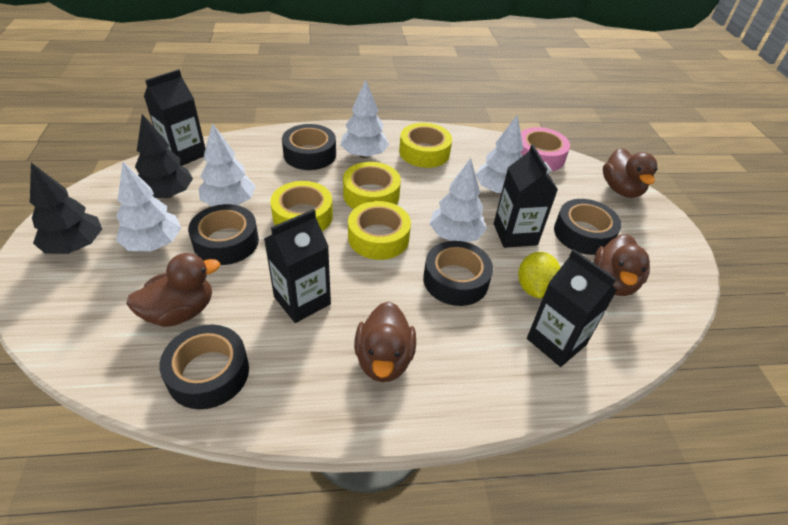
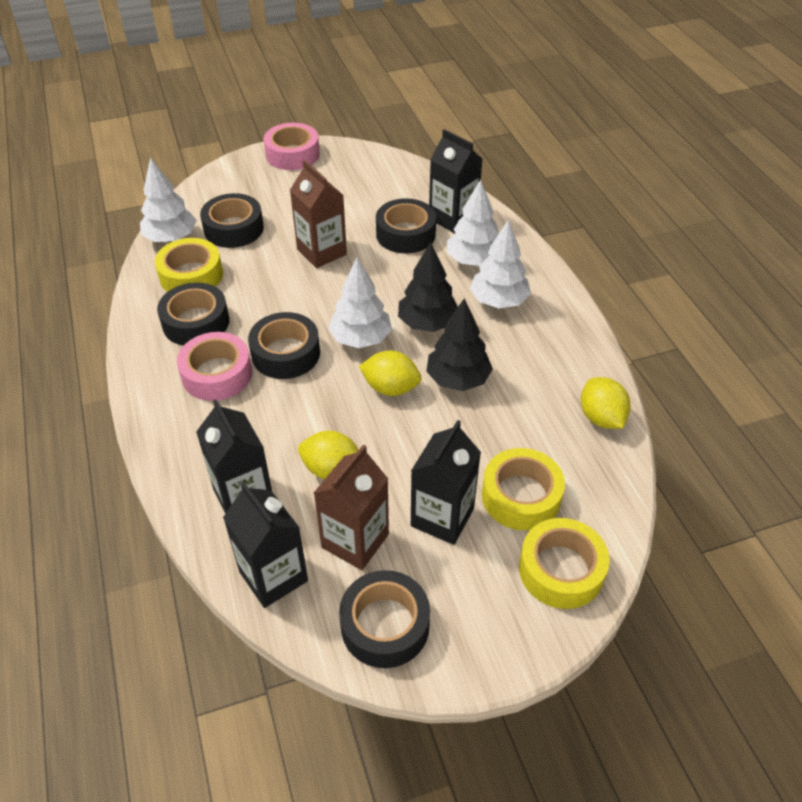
brown carton: none = 0 -> [290,160,347,268] [314,444,389,570] = 2
brown duck: [126,253,220,327] [354,302,416,382] [594,234,650,296] [603,148,657,198] = 4 -> none = 0
pink tape: [521,127,570,171] = 1 -> [177,332,252,401] [264,123,320,170] = 2
white tree: [116,162,181,251] [199,123,256,206] [340,80,389,158] [429,158,487,242] [475,115,523,194] = 5 -> [140,157,197,242] [328,258,392,348] [447,180,498,266] [470,219,531,309] = 4
yellow lemon: [518,252,561,298] = 1 -> [298,431,358,479] [359,351,422,396] [581,377,631,429] = 3
yellow tape: [270,181,333,231] [343,162,401,209] [348,201,411,260] [399,123,452,168] = 4 -> [155,238,223,292] [482,448,565,531] [519,518,609,609] = 3

